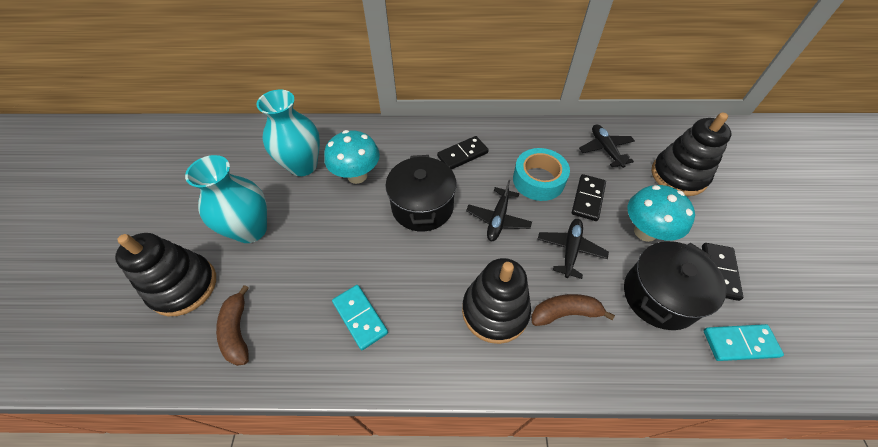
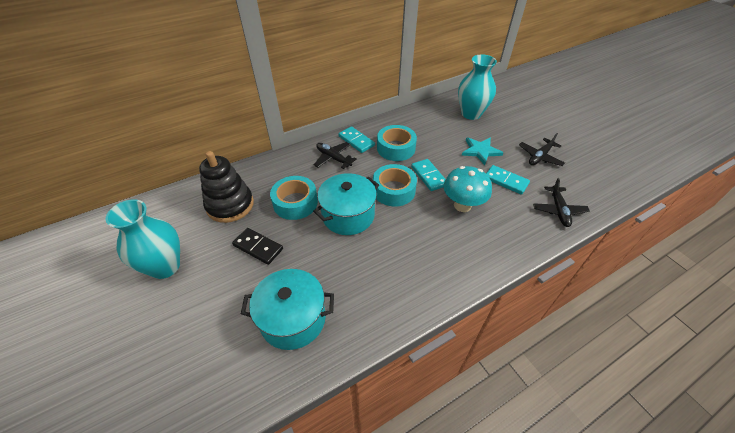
black domino: [437,136,489,170] [572,174,606,221] [702,243,743,301] = 3 -> [232,228,283,265] = 1
black pot: [386,155,457,232] [624,241,727,330] = 2 -> none = 0
black stacking toy: [115,233,216,316] [462,258,531,344] [651,112,732,196] = 3 -> [199,151,254,223] = 1
brown banana: [216,285,249,366] [531,294,615,326] = 2 -> none = 0
turquoise domino: [332,285,388,350] [703,324,784,361] = 2 -> [338,126,375,153] [411,159,446,191] [486,165,530,195] = 3
turquoise mushroom: [324,130,380,184] [628,185,695,242] = 2 -> [444,166,492,212] = 1
turquoise pot: none = 0 -> [241,269,334,350] [313,173,379,235] = 2
turquoise star: none = 0 -> [461,137,503,165] = 1
turquoise tape: [513,148,570,201] = 1 -> [270,176,318,220] [373,164,417,207] [377,125,417,161] = 3

